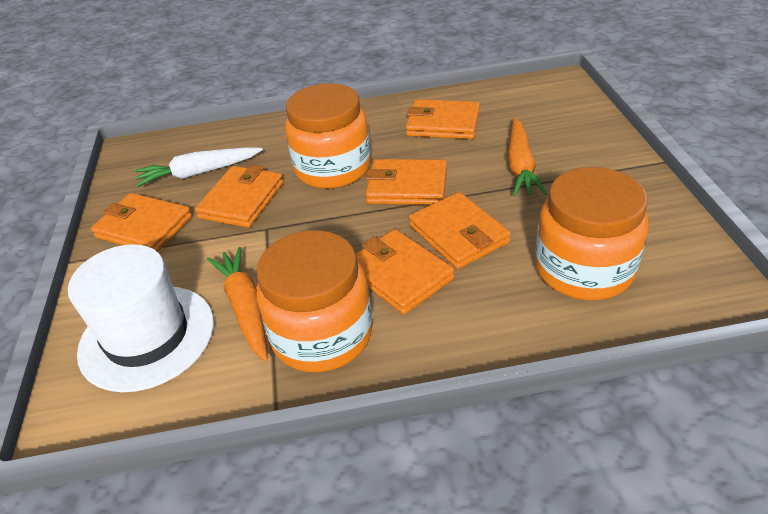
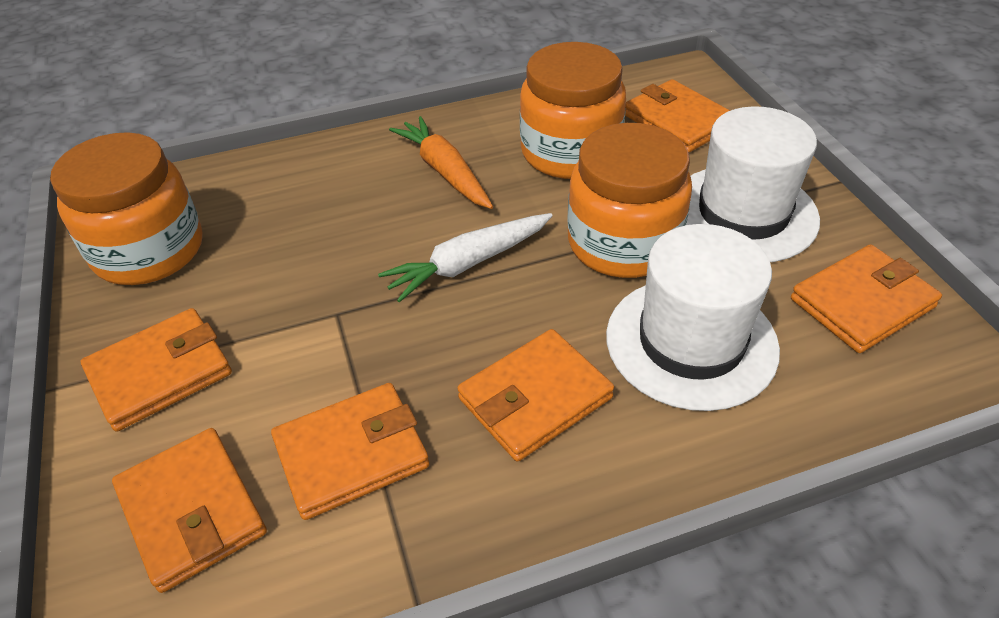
orange carrot: [207,247,268,361] [508,118,547,196] = 2 -> [389,116,493,209] = 1
white hat: [68,244,214,392] = 1 -> [606,224,780,411] [686,106,820,262] = 2

